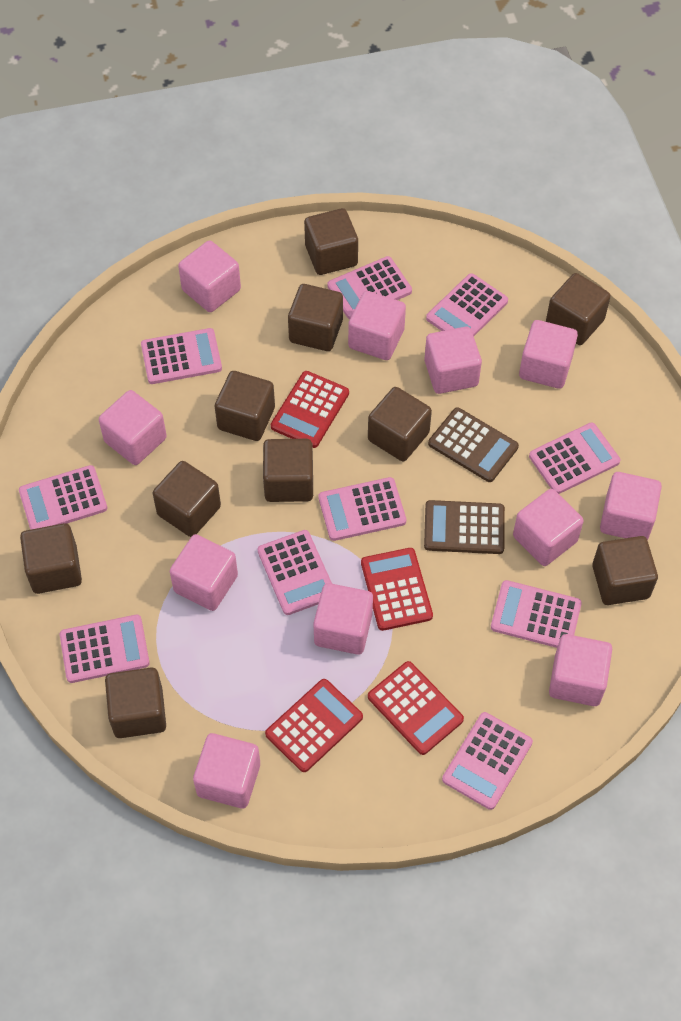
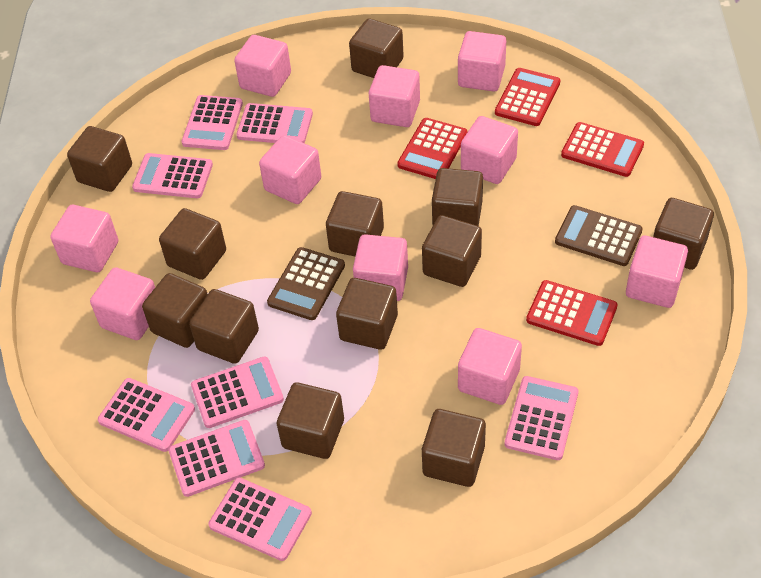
brown cube: [20,523,82,594] [105,667,166,738] [153,461,221,537] [215,371,275,441] [263,439,313,502] [288,284,343,351] [304,208,358,275] [368,387,432,461] [546,273,611,345] [592,536,658,605] = 10 -> [67,126,132,192] [142,273,208,348] [159,208,226,280] [189,289,259,364] [277,382,344,459] [326,191,384,256] [336,278,398,350] [349,18,404,78] [422,215,482,287] [422,409,486,487] [432,168,483,226] [653,198,714,270] = 12
pink calculator: [19,465,108,530] [60,614,150,683] [141,328,222,384] [257,530,332,615] [318,477,406,541] [327,256,412,319] [426,273,508,336] [442,712,533,810] [491,580,582,648] [529,423,620,494] = 10 -> [98,378,195,452] [132,153,213,198] [168,420,265,497] [181,95,243,150] [191,356,284,428] [208,478,312,561] [236,103,313,143] [504,376,578,460] = 8
pink cube: [99,390,167,465] [170,534,238,611] [178,240,241,312] [193,733,260,809] [313,583,373,655] [348,291,406,360] [425,327,482,394] [513,489,584,566] [519,320,578,389] [549,634,612,706] [600,472,662,540] = 11 -> [50,205,118,272] [90,267,155,340] [234,35,291,97] [259,135,321,204] [353,234,408,301] [369,65,420,127] [458,31,506,92] [458,328,522,405] [461,116,518,184] [626,235,688,308] = 10

